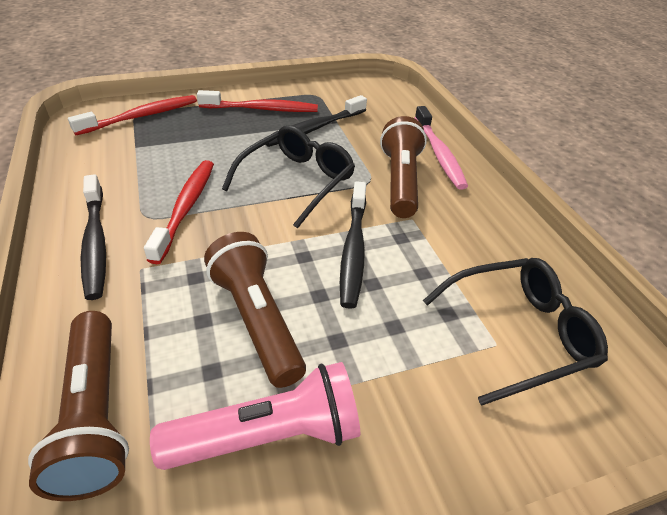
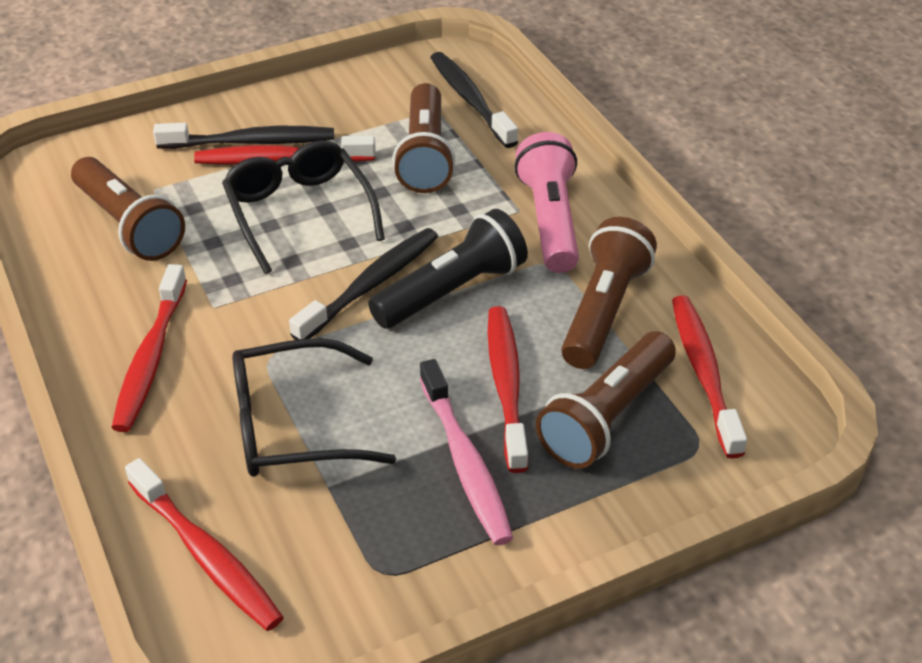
black flashlight: none = 0 -> [368,209,528,329] = 1
brown flashlight: [28,311,129,501] [204,232,306,388] [380,116,427,218] = 3 -> [71,157,185,261] [393,83,456,193] [536,331,676,469] [561,217,657,369] = 4
red toothbrush: [68,95,197,135] [144,160,214,264] [197,90,318,112] = 3 -> [111,264,187,432] [125,458,284,631] [194,135,376,165] [488,306,528,473] [672,295,747,459] = 5

